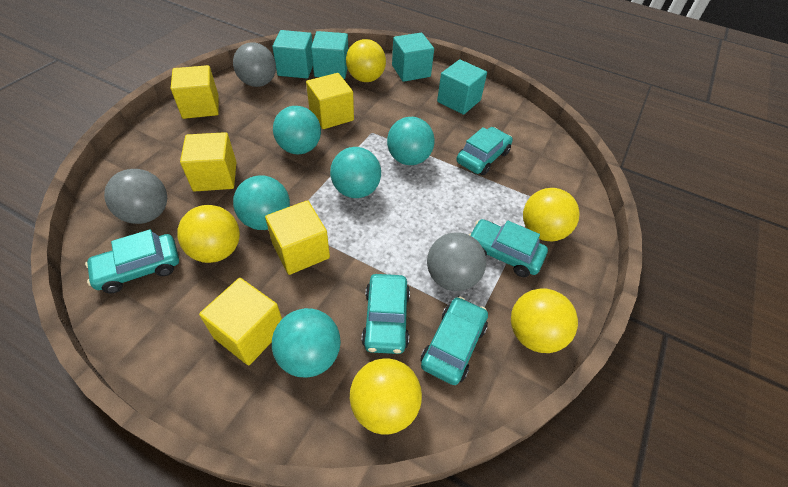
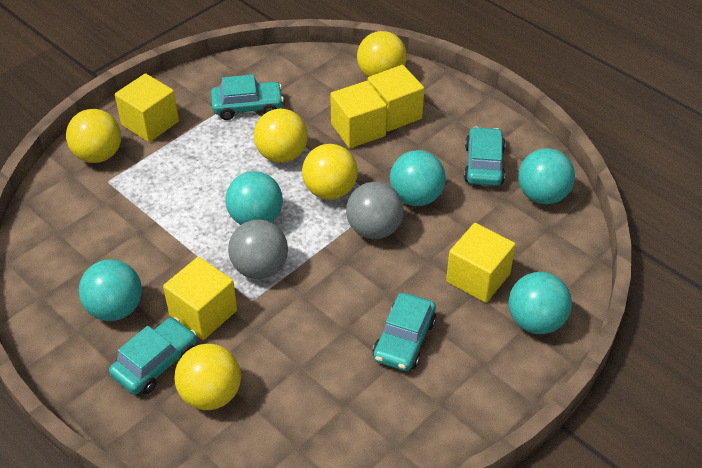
grey ball: [104,169,167,224] [233,42,276,87] [427,232,486,291] = 3 -> [228,219,288,279] [346,182,404,239] = 2
turquoise car: [85,229,179,293] [362,274,410,354] [420,297,488,385] [456,127,513,175] [469,219,548,277] = 5 -> [109,317,197,395] [211,75,284,120] [372,293,437,371] [464,127,505,186] = 4
turquoise cube: [272,30,313,79] [311,31,348,79] [392,33,434,82] [437,59,487,115] = 4 -> none = 0

